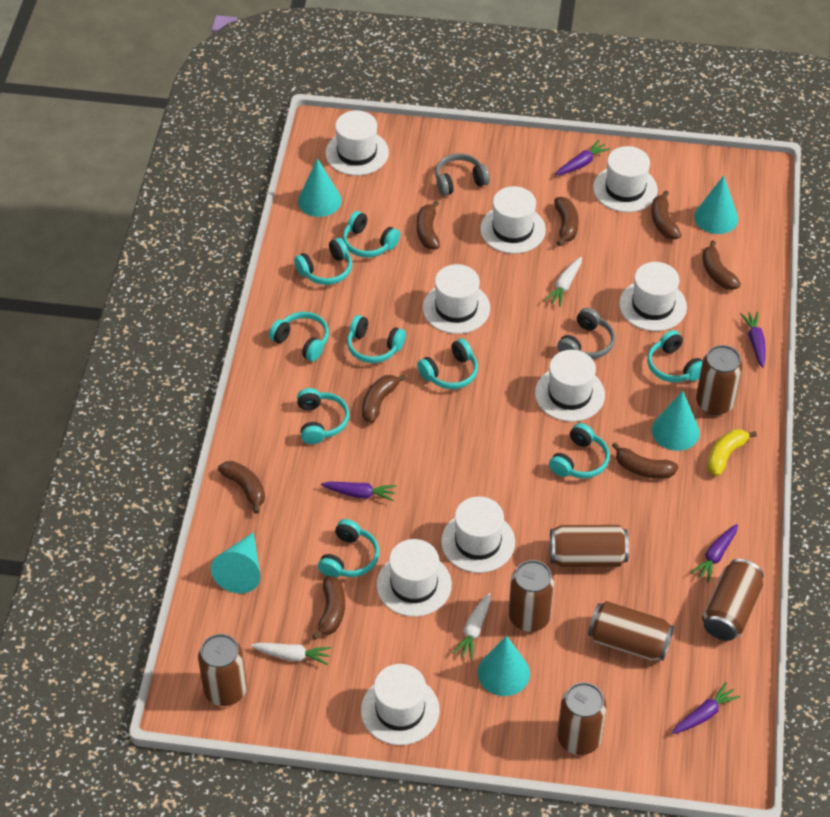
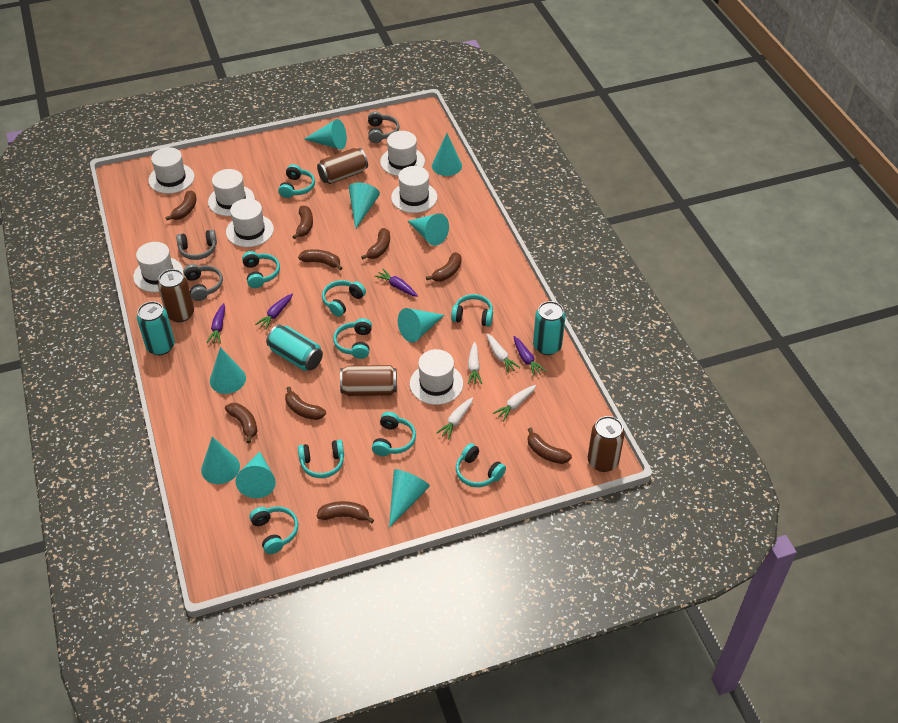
brown banana: [218,461,265,514] [312,576,345,640] [362,375,406,423] [417,200,440,250] [554,197,579,246] [612,442,678,479] [651,191,681,239] [702,240,741,290] = 8 -> [165,190,196,220] [225,403,258,443] [285,386,326,420] [292,205,313,239] [298,249,342,270] [317,501,374,523] [361,228,390,259] [426,252,461,282] [528,428,572,464] = 9
brown can: [198,634,247,706] [509,560,554,632] [550,525,629,567] [558,682,607,755] [588,601,674,661] [696,345,743,415] [702,559,763,641] = 7 -> [158,269,194,322] [317,148,368,184] [340,365,397,396] [588,416,625,472] = 4
grey headphones: [435,153,490,196] [557,308,615,359] = 2 -> [176,230,217,260] [184,264,223,301] [368,111,399,143] = 3
purple carrot: [321,482,397,502] [555,140,610,176] [672,682,741,734] [691,524,738,582] [740,312,766,368] = 5 -> [207,303,225,344] [255,294,293,330] [375,269,418,297] [514,336,546,376] = 4
turquoise can: none = 0 -> [137,301,175,355] [266,325,323,371] [533,301,565,355] = 3
turquoise cone: [211,532,260,593] [298,158,342,217] [478,635,530,696] [652,391,700,451] [694,175,738,234] = 5 -> [201,436,240,484] [210,347,246,394] [235,452,276,498] [304,119,347,150] [349,183,380,229] [389,469,430,528] [398,308,444,343] [408,213,449,246] [432,133,462,176] = 9
white carrot: [251,643,331,665] [452,593,490,660] [544,257,582,307] = 3 -> [436,397,473,440] [468,342,482,384] [487,334,520,373] [493,385,536,421] = 4
white hat: [325,111,389,176] [361,664,440,745] [377,539,452,617] [423,264,490,334] [441,496,515,573] [480,186,546,254] [535,350,605,422] [593,146,658,212] [619,262,687,331] = 9 -> [133,242,183,292] [148,147,195,194] [208,169,255,216] [226,199,274,247] [380,131,425,176] [391,166,438,213] [410,349,463,405] = 7
yellow banana: [707,429,757,476] = 1 -> none = 0

